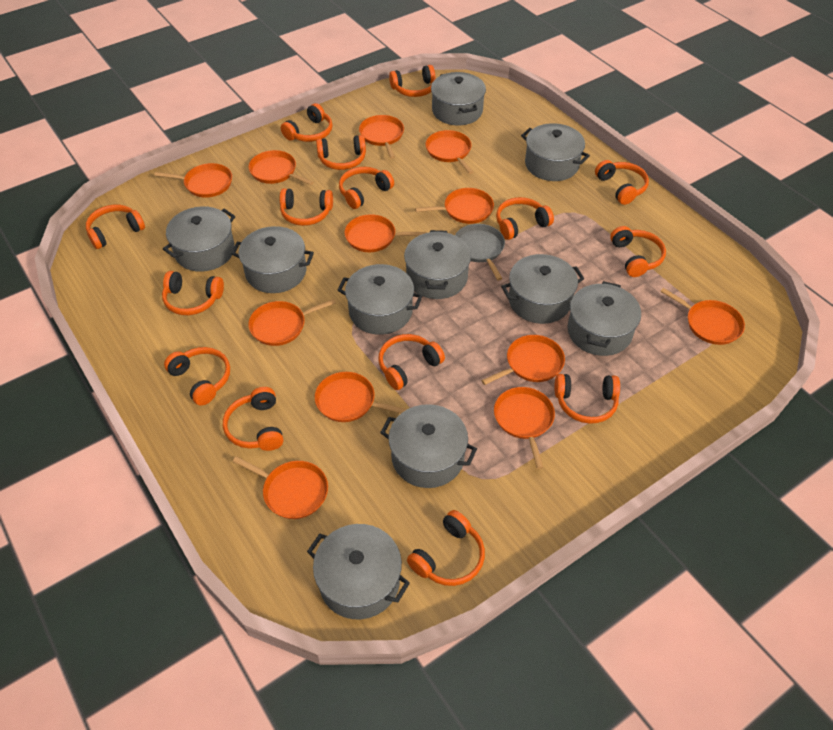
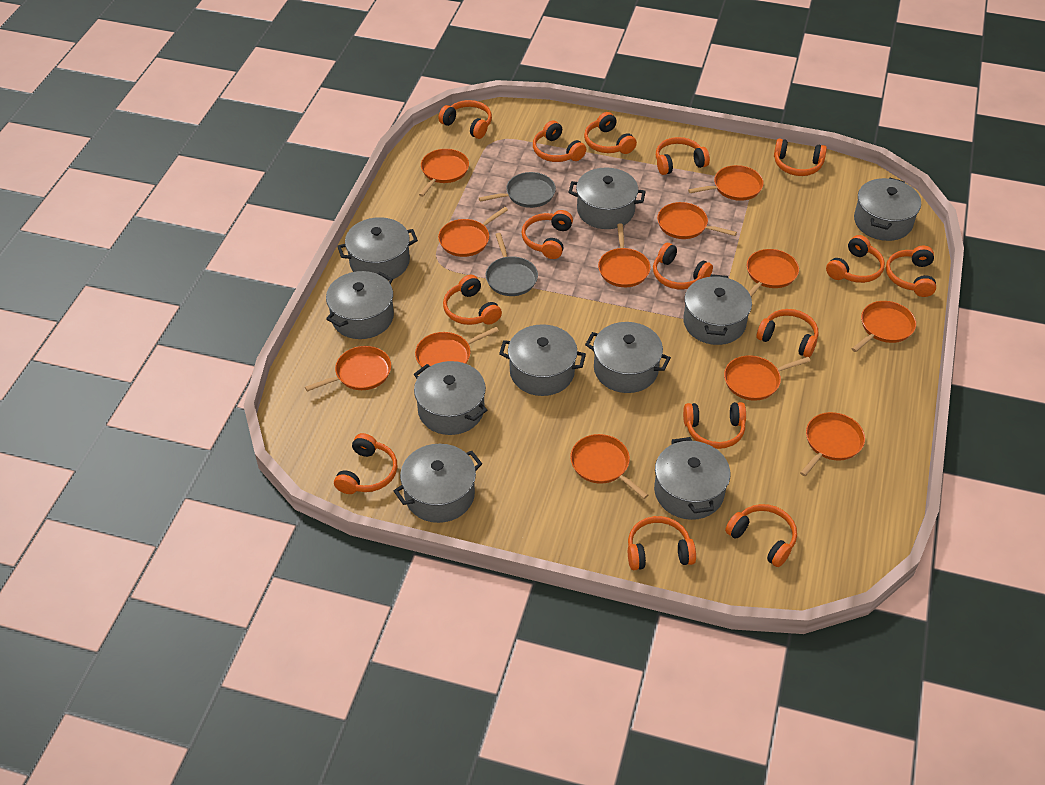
grey pan: [455,224,505,280] = 1 -> [479,172,556,208] [486,233,538,296] = 2

